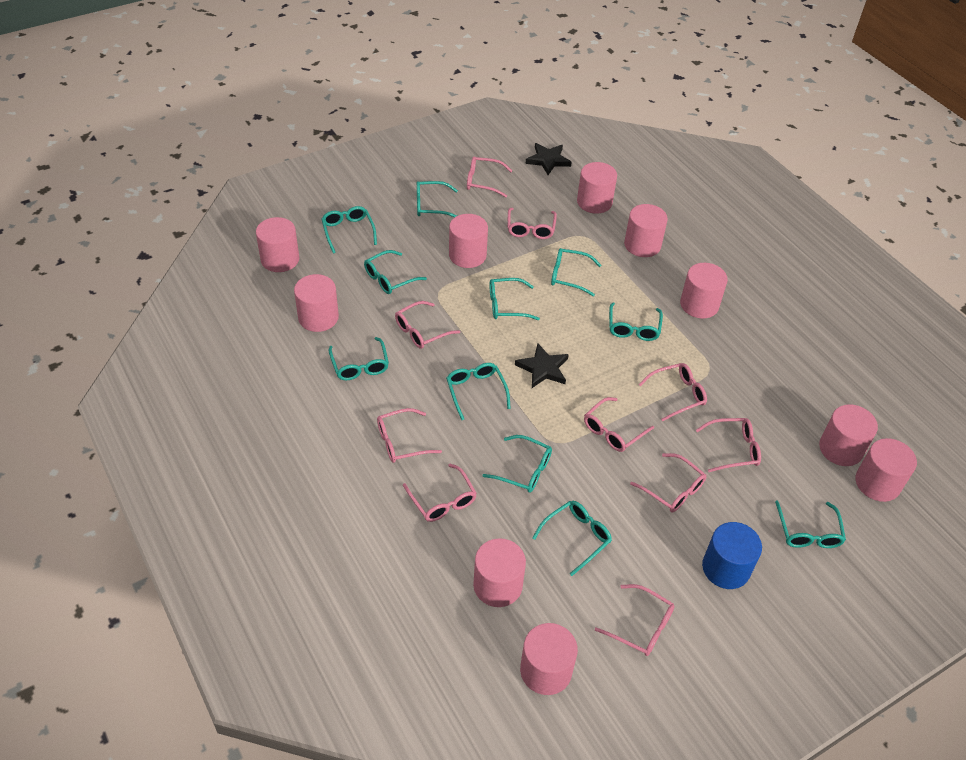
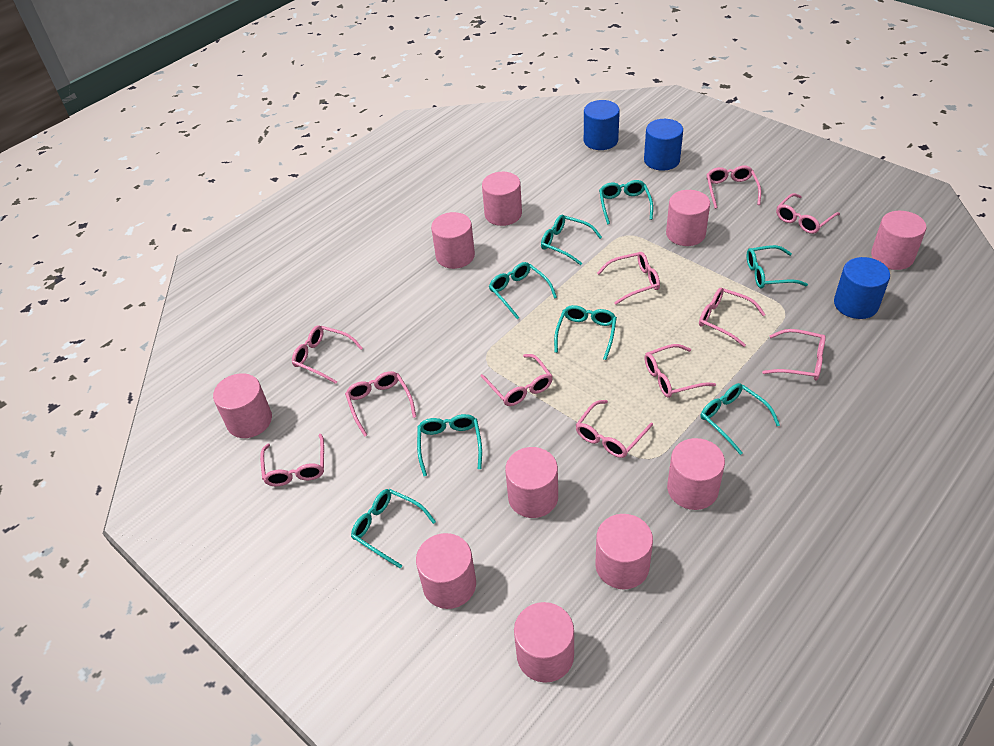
black star: [515,343,569,388] [526,143,572,175] = 2 -> none = 0
blue cylinder: [702,522,762,589] = 1 -> [584,100,620,150] [644,119,683,171] [834,257,890,319] = 3
pink glasses: [377,408,442,463] [395,301,460,349] [403,464,477,522] [467,156,512,197] [508,208,557,239] [584,397,654,452] [595,584,675,656] [630,453,706,512] [639,363,707,421] [696,418,761,472] = 10 -> [260,434,324,486] [292,325,363,384] [345,371,416,437] [480,354,553,406] [576,400,653,458] [597,252,660,305] [645,344,716,398] [699,287,766,347] [706,165,761,209] [762,329,826,381] [776,193,840,234] = 11
turquoise glasses: [321,206,377,253] [328,337,389,380] [364,250,427,294] [417,181,458,218] [446,363,511,420] [482,435,552,493] [489,278,540,320] [532,501,612,576] [551,248,601,296] [609,302,663,341] [775,500,846,548] = 11 -> [351,489,436,568] [417,414,482,476] [489,262,557,319] [541,215,602,265] [554,305,617,360] [599,180,653,224] [701,383,780,455] [747,245,808,288] = 8

